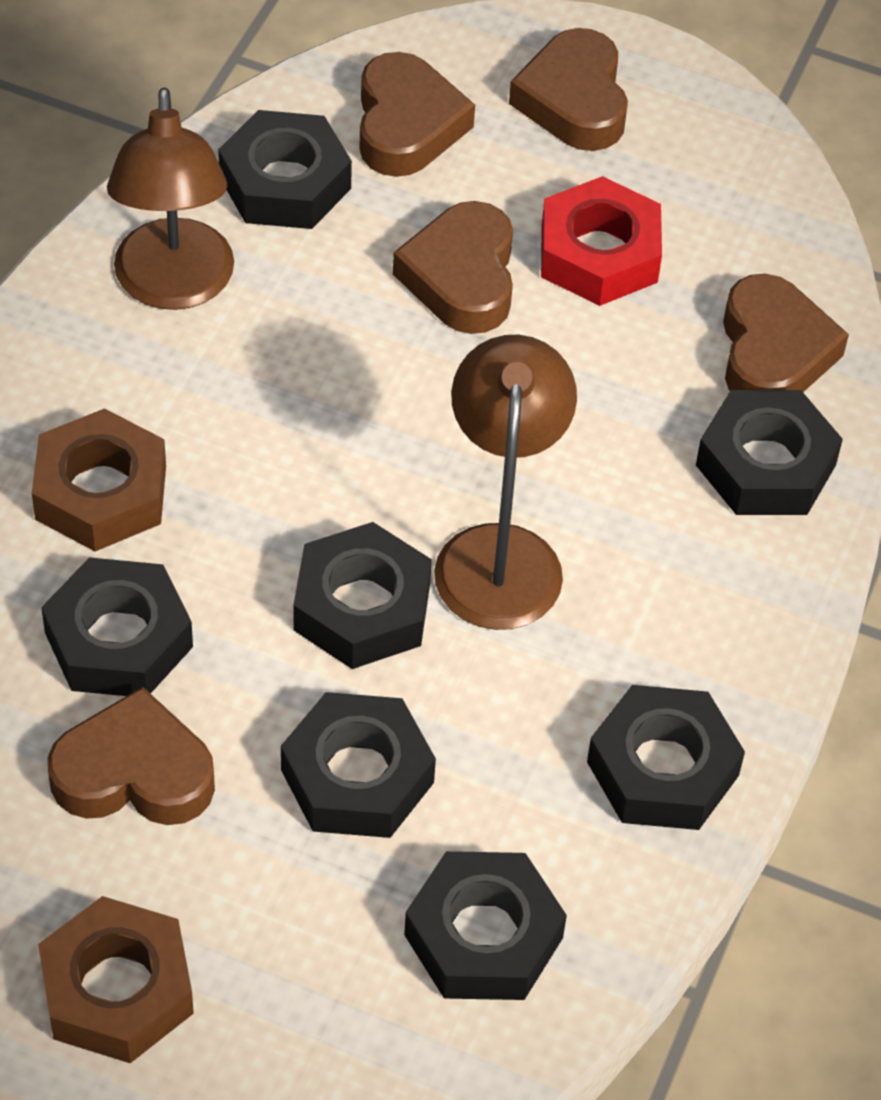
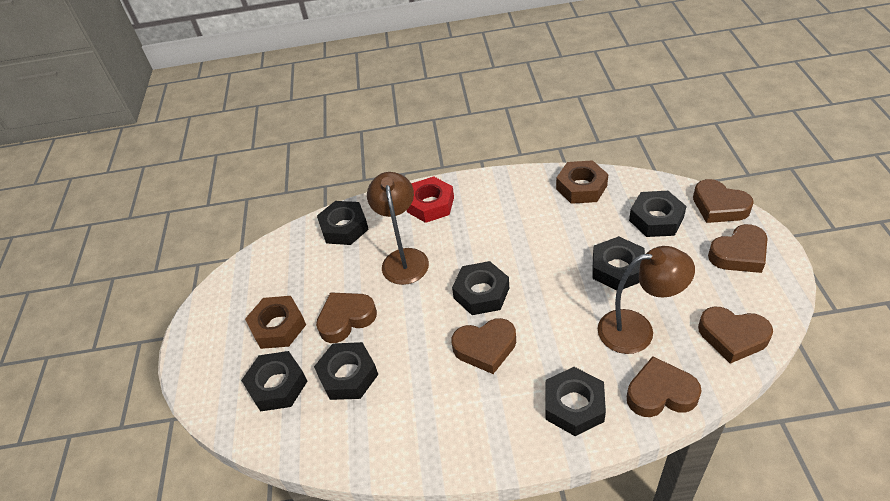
brown heart: [48,687,215,825] [359,52,475,177] [393,201,513,334] [509,28,628,151] [723,274,849,392] = 5 -> [316,292,377,343] [452,318,516,374] [627,356,702,417] [693,179,754,223] [698,307,773,364] [708,224,768,273] = 6

